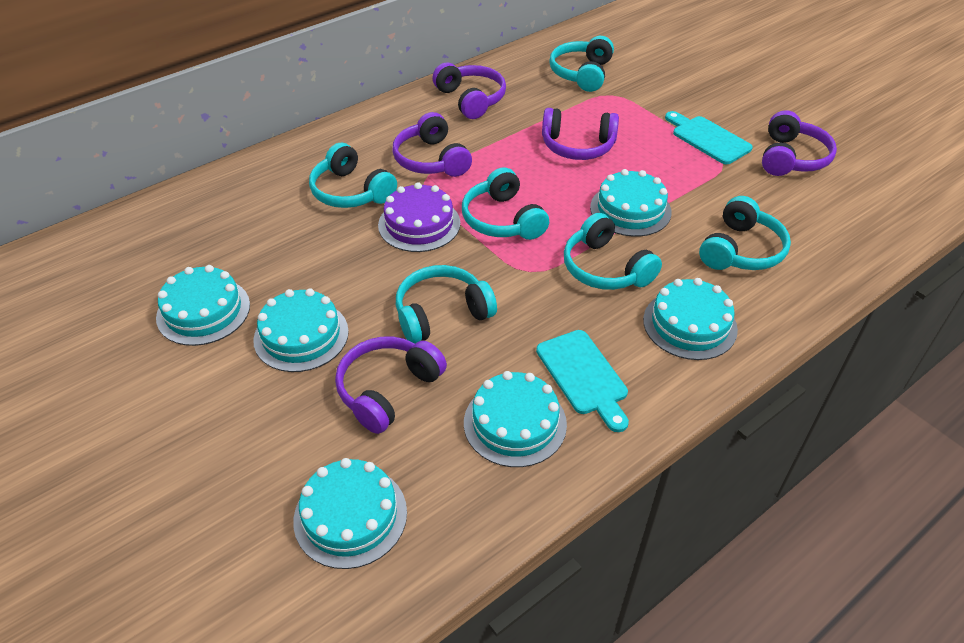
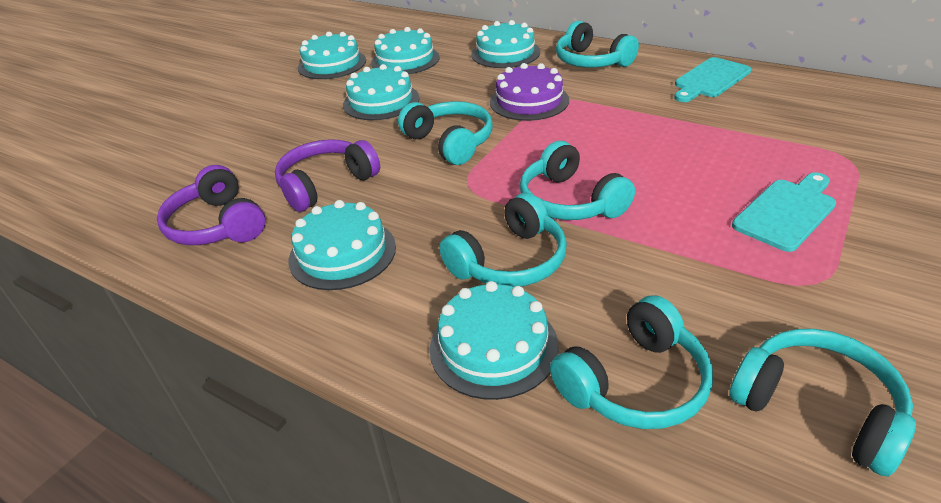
purple headphones: [335,337,447,434] [392,112,472,177] [432,62,506,119] [542,108,619,160] [762,110,837,176] = 5 -> [157,165,266,245] [275,139,380,212] = 2

